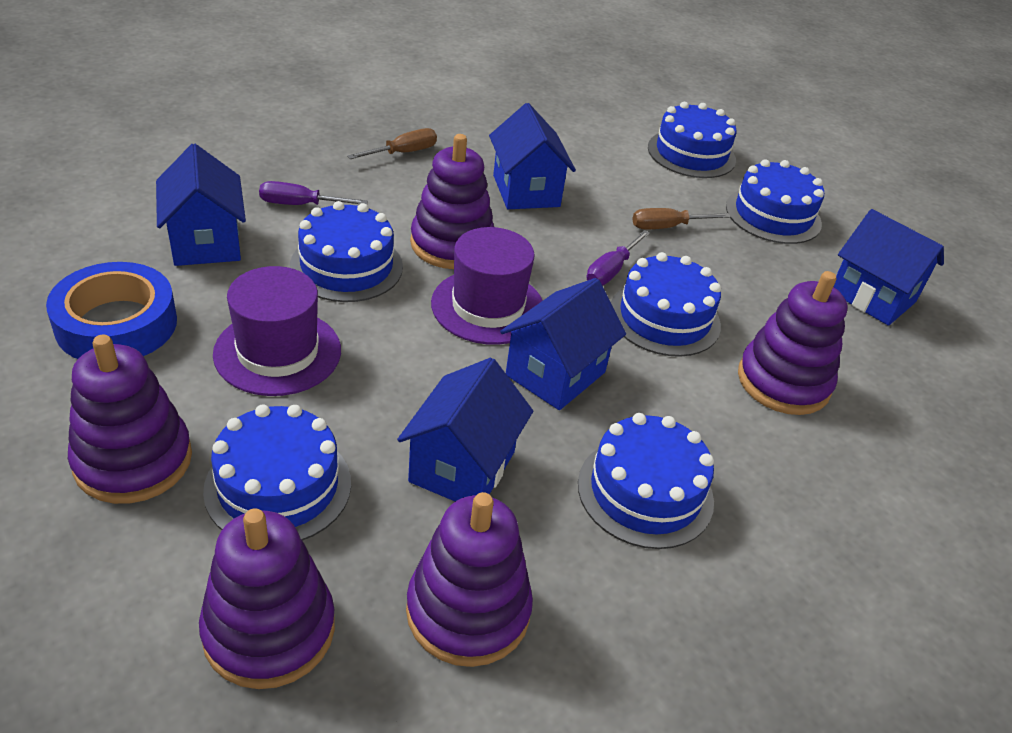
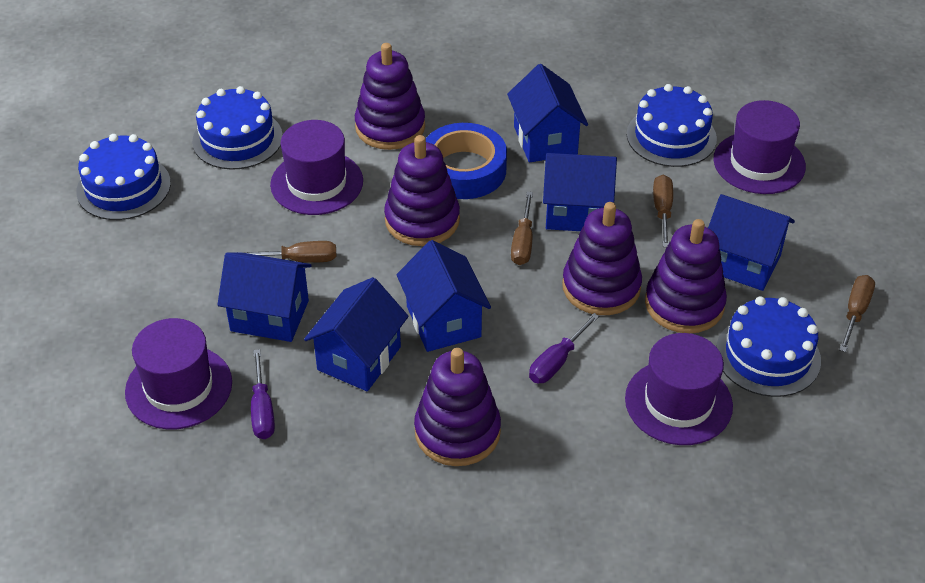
blue cake: [203,405,351,541] [290,201,403,302] [578,413,714,549] [611,252,721,357] [648,102,736,178] [726,159,824,244] = 6 -> [76,134,171,220] [192,86,283,170] [627,84,717,167] [716,296,821,397] = 4
blue house: [156,144,246,266] [397,358,533,501] [489,103,576,209] [500,278,626,410] [833,209,944,326] = 5 -> [217,252,312,342] [304,277,409,391] [397,240,491,352] [507,64,588,162] [543,153,617,231] [708,194,795,291] = 6
brown screwdriver: [347,128,437,159] [633,208,731,229] = 2 -> [235,241,336,263] [511,192,533,265] [653,175,673,247] [839,275,875,352] = 4
purple hat: [213,266,341,396] [431,227,543,345] = 2 -> [125,318,232,430] [270,120,363,215] [625,333,733,445] [714,100,806,194] = 4

